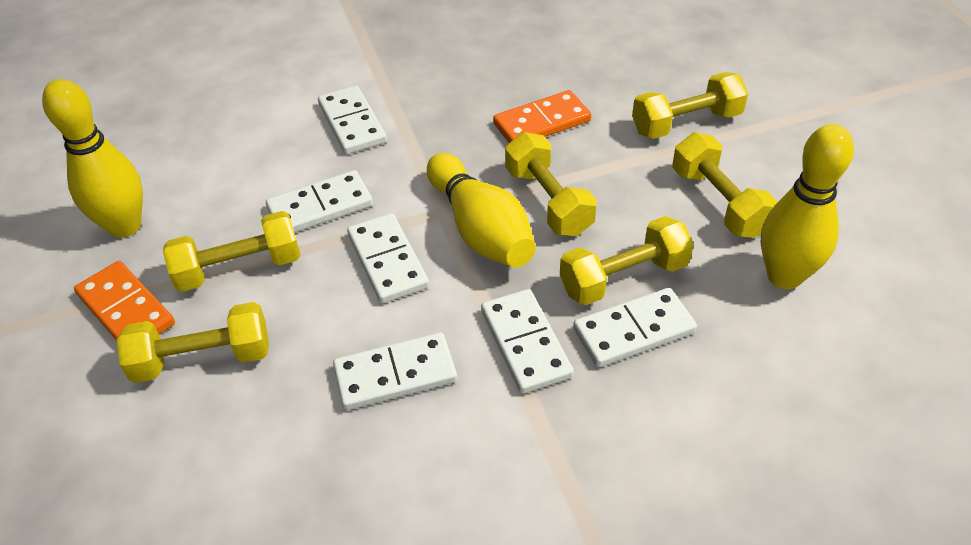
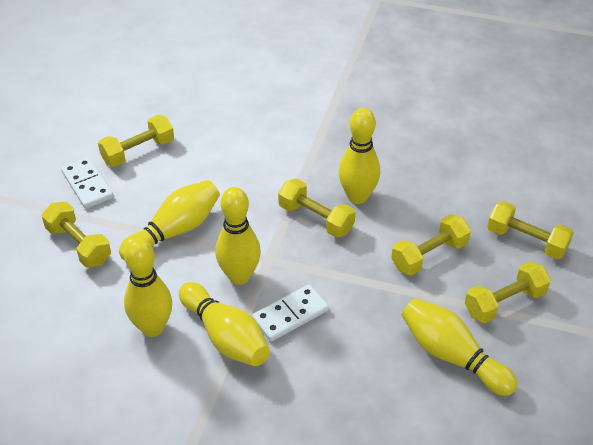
orange domino: [74,261,175,341] [493,90,591,143] = 2 -> none = 0
white domino: [266,170,373,233] [318,86,387,154] [333,332,457,410] [347,213,429,303] [481,289,574,394] [573,288,697,367] = 6 -> [61,157,113,209] [252,284,329,342] = 2
yellow bowling pin: [42,79,143,238] [427,153,536,268] [761,124,854,289] = 3 -> [119,180,220,261] [124,239,172,337] [179,282,270,366] [215,187,261,285] [338,108,380,204] [402,298,517,396] = 6

